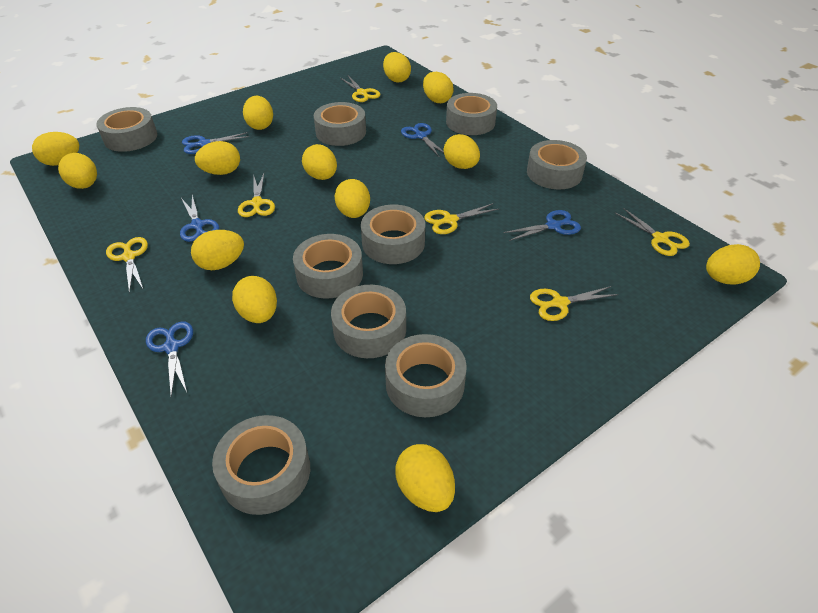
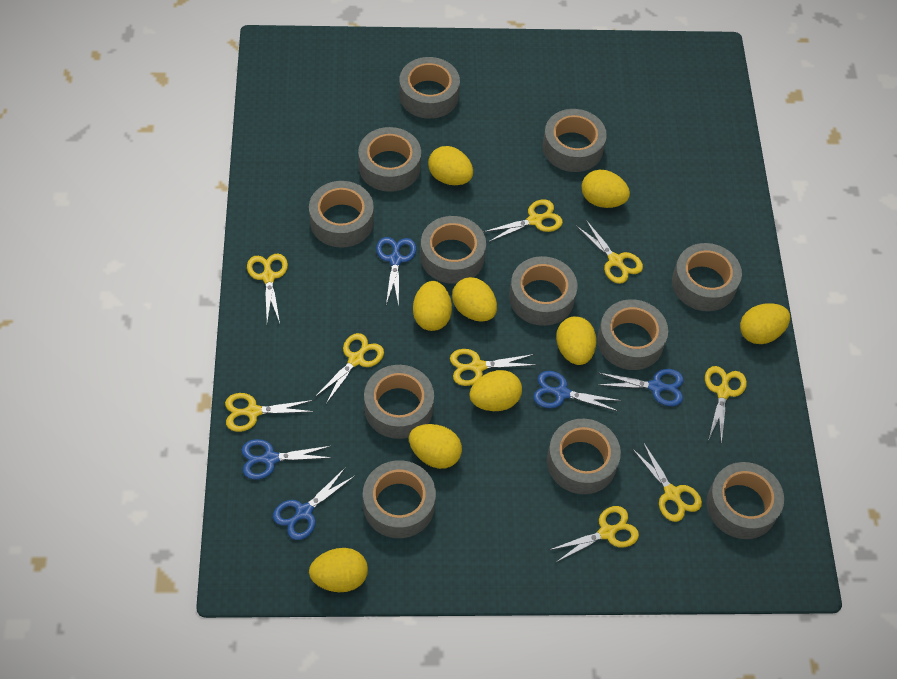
grey tape: [96,107,157,152] [212,415,310,515] [293,234,363,299] [314,102,366,146] [331,285,406,358] [361,204,425,264] [385,334,467,417] [446,93,497,135] [527,140,587,189] = 9 -> [309,181,374,248] [358,127,421,192] [363,460,436,538] [364,365,434,439] [399,57,460,119] [420,216,486,284] [509,256,577,326] [543,109,607,172] [547,419,621,494] [597,299,668,370] [672,243,742,311] [706,462,784,539] = 12
yellow egg: [32,132,79,166] [58,153,97,189] [191,230,244,270] [195,141,240,175] [232,276,277,323] [243,96,273,130] [302,144,337,180] [334,179,370,218] [383,52,411,82] [395,444,455,512] [423,72,454,103] [444,134,480,169] [706,244,760,285] = 13 -> [309,548,368,592] [409,424,462,469] [413,281,452,331] [428,146,473,185] [452,277,497,321] [469,370,522,411] [556,316,596,365] [582,170,630,208] [740,303,790,344] = 9
yellow scissors: [106,237,148,293] [238,174,275,217] [341,76,380,102] [424,203,499,234] [530,286,618,321] [615,208,690,256] = 6 -> [225,393,314,432] [247,253,288,323] [315,333,384,405] [450,349,534,386] [483,200,563,242] [550,506,639,563] [576,219,643,284] [632,442,702,522] [705,366,747,444] = 9

